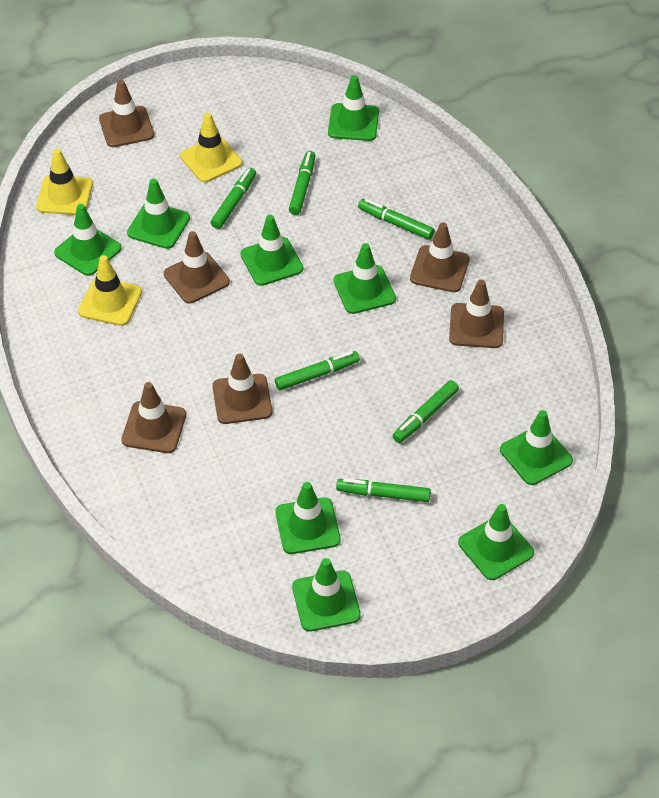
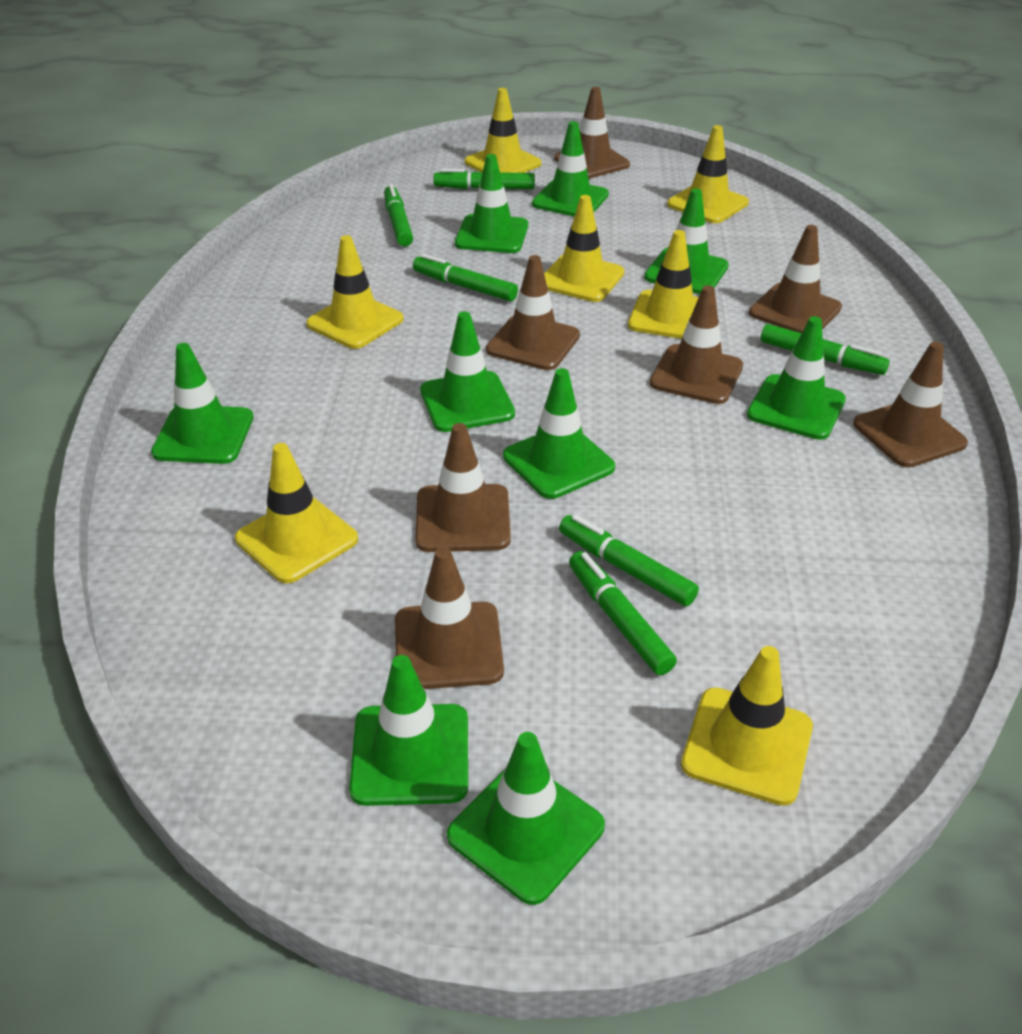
brown traffic cone: [99,80,154,147] [121,382,186,453] [164,231,230,304] [212,354,272,424] [410,222,470,292] [449,280,504,348] = 6 -> [395,547,504,689] [415,423,511,552] [486,255,580,370] [554,87,630,178] [650,285,743,404] [749,225,842,333] [853,341,968,468] = 7
yellow traffic cone: [36,148,93,215] [78,255,142,326] [180,112,242,182] = 3 -> [235,443,358,583] [306,235,404,349] [465,88,541,173] [544,195,624,302] [628,230,699,339] [667,125,749,223] [681,646,813,806] = 7

